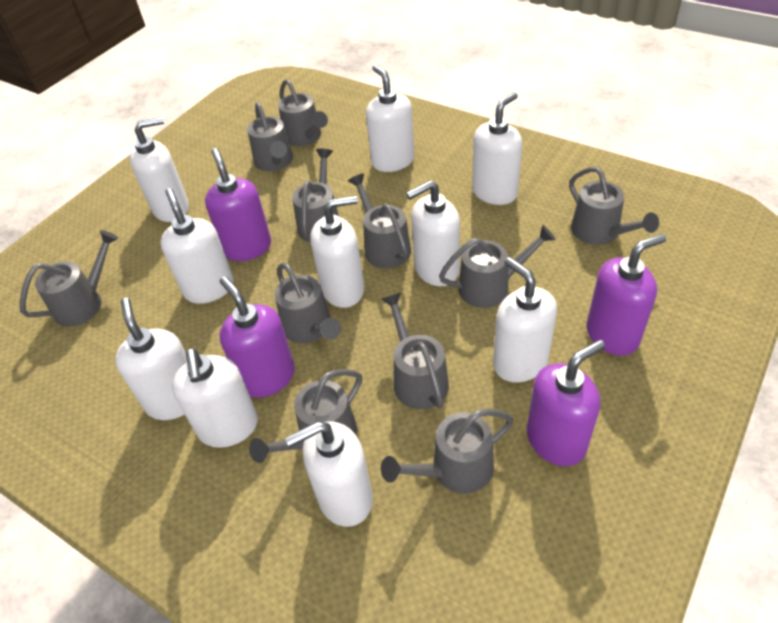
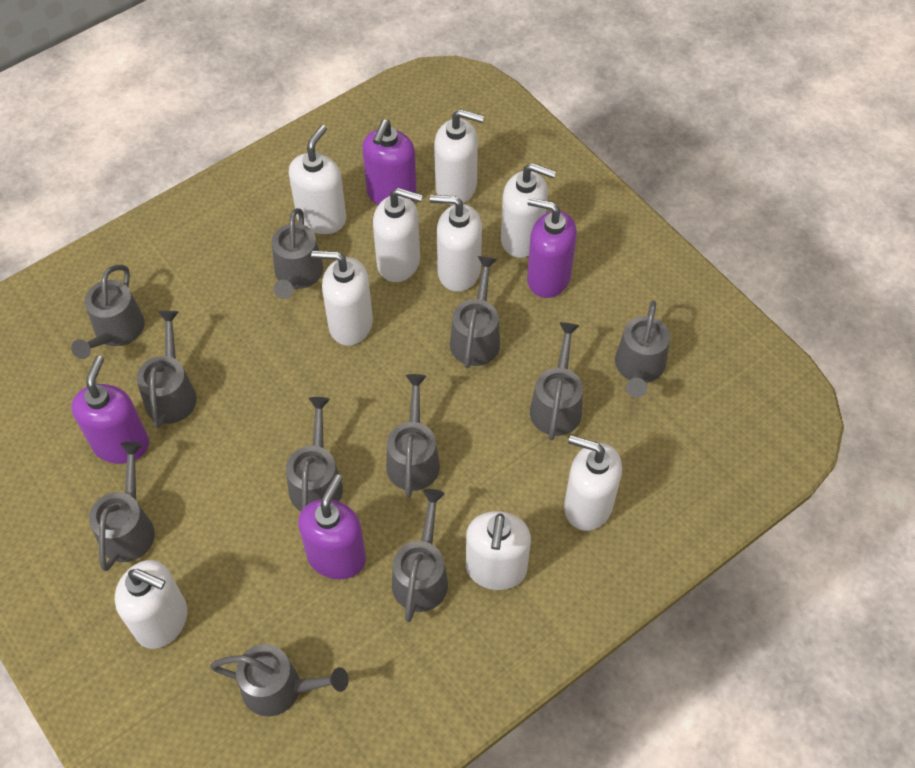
white soap dispenser: [115,298,187,420] [130,117,189,222] [161,188,234,304] [172,348,258,448] [285,421,373,527] [310,195,364,308] [366,65,414,172] [406,180,460,286] [472,92,522,205] [493,257,557,382] = 10 -> [115,560,187,649] [289,125,346,234] [311,251,373,346] [373,188,423,282] [430,195,482,292] [434,109,484,205] [466,511,531,590] [501,163,556,258] [564,435,622,531] = 9

